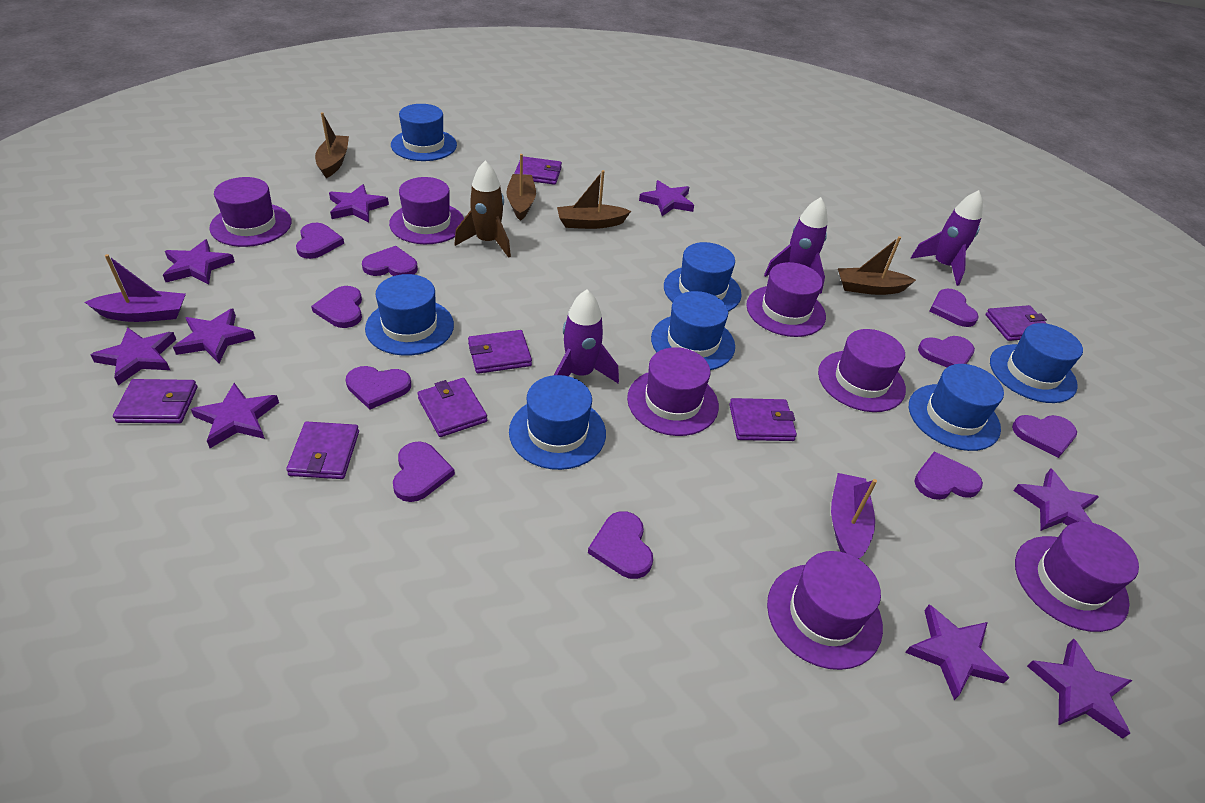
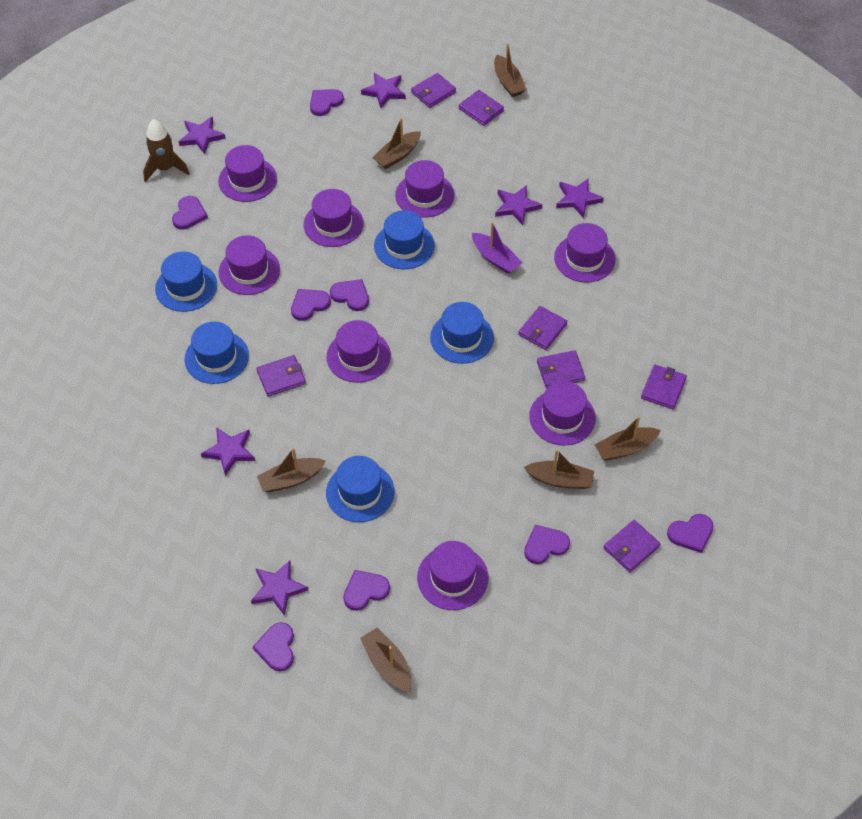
blue hat: [365,274,454,356] [391,104,457,161] [509,375,606,470] [651,291,735,370] [664,242,742,312] [909,364,1004,451] [990,323,1083,403] = 7 -> [155,252,217,312] [185,321,249,384] [326,456,394,522] [374,210,435,269] [430,302,494,364] = 5
brown boat: [315,112,349,178] [506,154,536,221] [557,170,631,229] [838,236,916,295] = 4 -> [257,448,326,492] [360,628,412,692] [372,118,421,169] [494,43,526,97] [524,449,594,489] [595,416,661,461] = 6
purple boat: [85,254,186,322] [831,473,877,559] = 2 -> [472,222,523,274] = 1
purple hat: [209,177,291,247] [389,177,464,244] [627,347,719,436] [746,262,826,337] [767,551,883,670] [818,329,906,412] [1015,522,1139,632] = 7 -> [218,145,277,202] [219,235,280,295] [304,189,364,247] [327,320,391,383] [395,160,454,218] [417,541,489,610] [529,381,596,446] [554,223,616,283] = 8
purple heart: [296,223,344,259] [311,286,362,328] [346,366,411,410] [362,246,418,276] [393,441,455,502] [588,511,653,579] [914,452,983,500] [918,336,975,367] [929,289,979,327] [1012,415,1077,458] = 10 -> [172,196,208,229] [253,622,294,671] [291,289,331,321] [310,89,344,116] [330,279,369,311] [343,570,390,611] [524,525,570,564] [667,514,714,553] = 8
purple rocket: [554,290,619,383] [764,197,828,294] [911,190,983,286] = 3 -> none = 0
purple star: [90,327,176,385] [163,239,235,285] [173,308,255,363] [191,383,279,448] [329,184,389,222] [639,180,694,216] [905,605,1010,700] [1013,469,1099,531] [1027,639,1133,739] = 9 -> [179,116,226,154] [201,427,255,476] [251,561,308,616] [361,73,406,108] [495,185,542,225] [556,178,604,218] = 6

